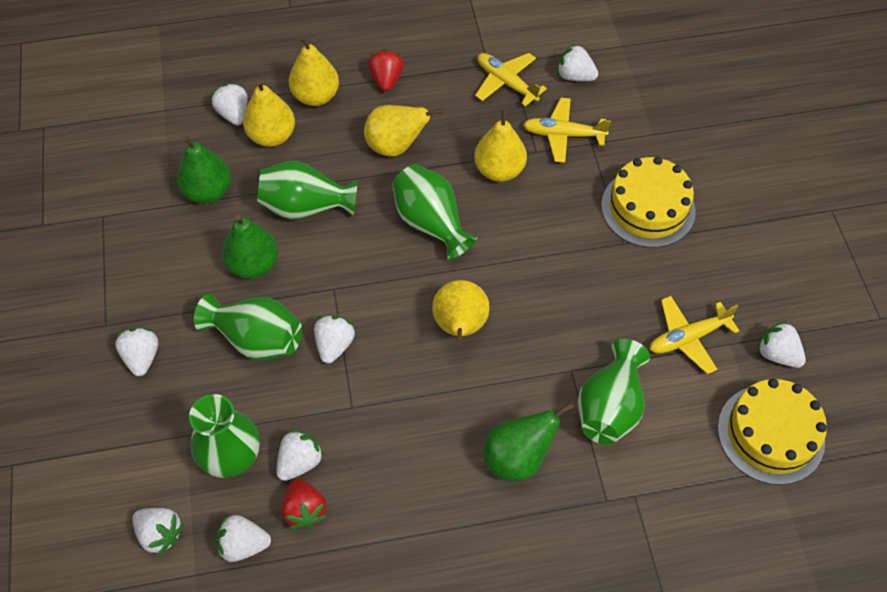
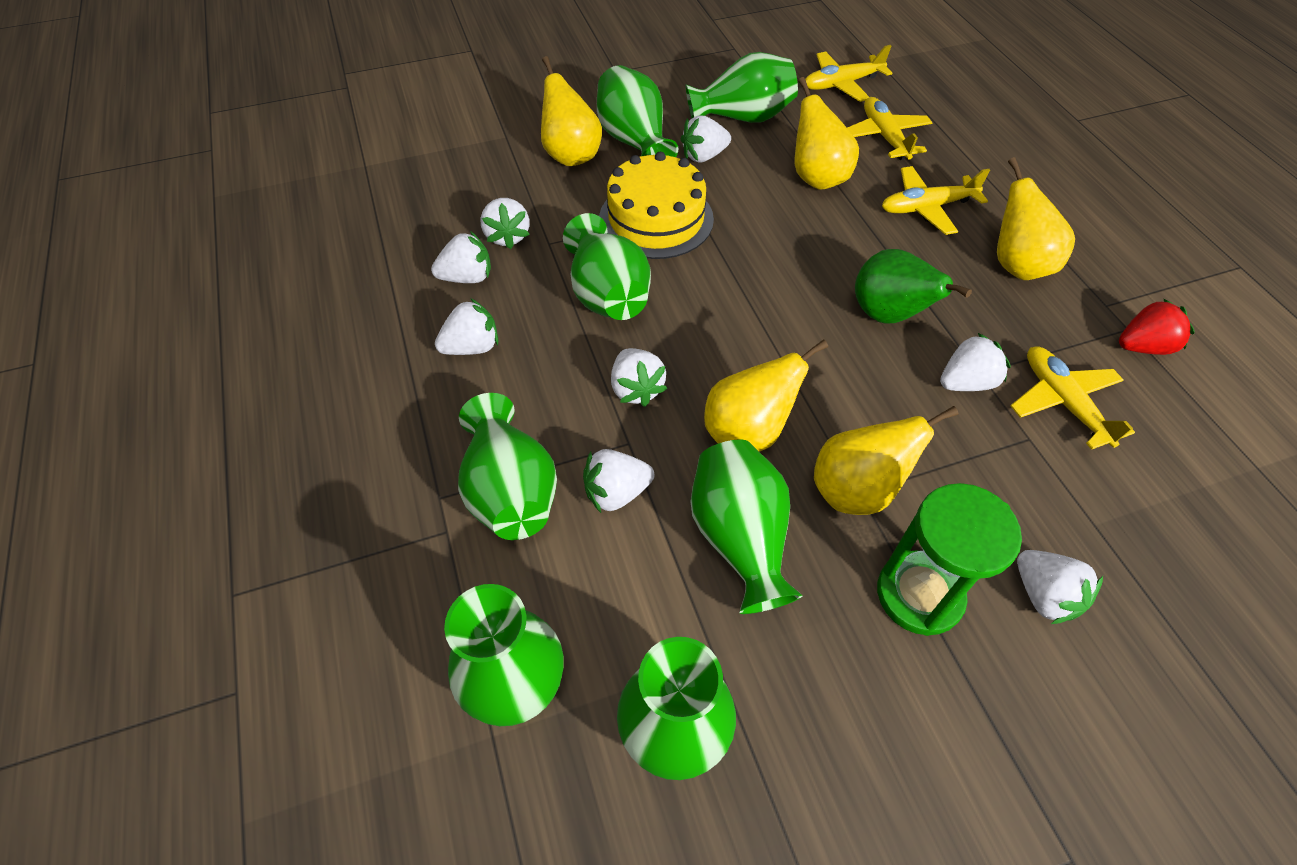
green hourglass: none = 0 -> [877,483,1022,636] = 1
green pear: [177,135,231,204] [222,214,278,279] [484,402,574,481] = 3 -> [855,249,972,323] = 1
green vase: [189,394,260,478] [194,294,302,361] [257,161,357,220] [392,164,478,260] [578,339,650,445] = 5 -> [444,584,564,726] [458,393,557,540] [563,213,651,320] [597,65,678,157] [617,637,736,780] [686,52,798,123] [690,440,802,614] = 7
red strawberry: [281,478,327,529] [368,49,404,91] = 2 -> [1119,298,1194,355] = 1
yellow cake: [601,157,696,248] [718,379,827,485] = 2 -> [599,152,714,259] = 1
yellow plane: [475,53,547,106] [523,98,611,163] [650,296,739,374] = 3 -> [805,45,892,102] [847,97,933,160] [882,166,990,235] [1011,346,1135,450] = 4

